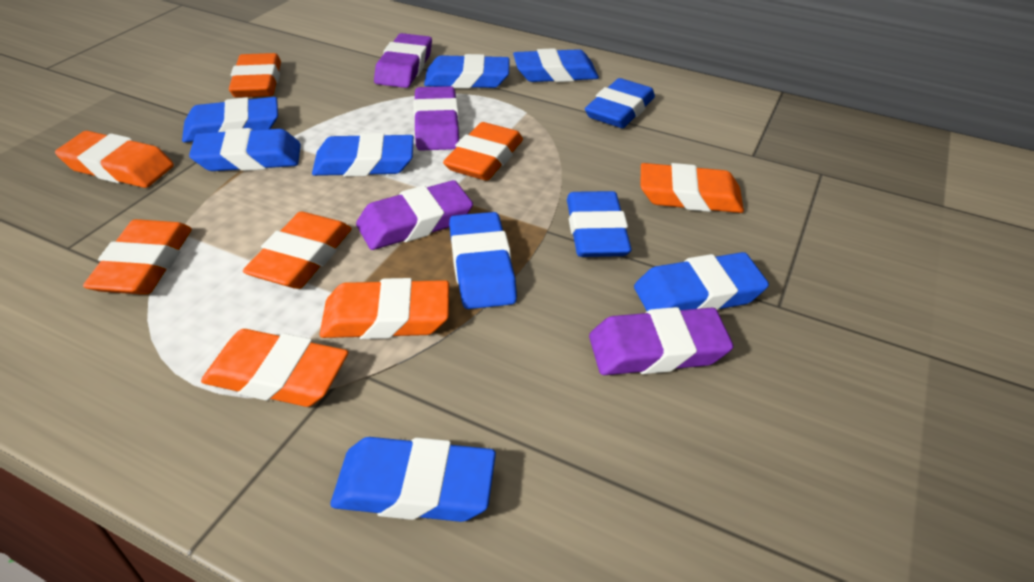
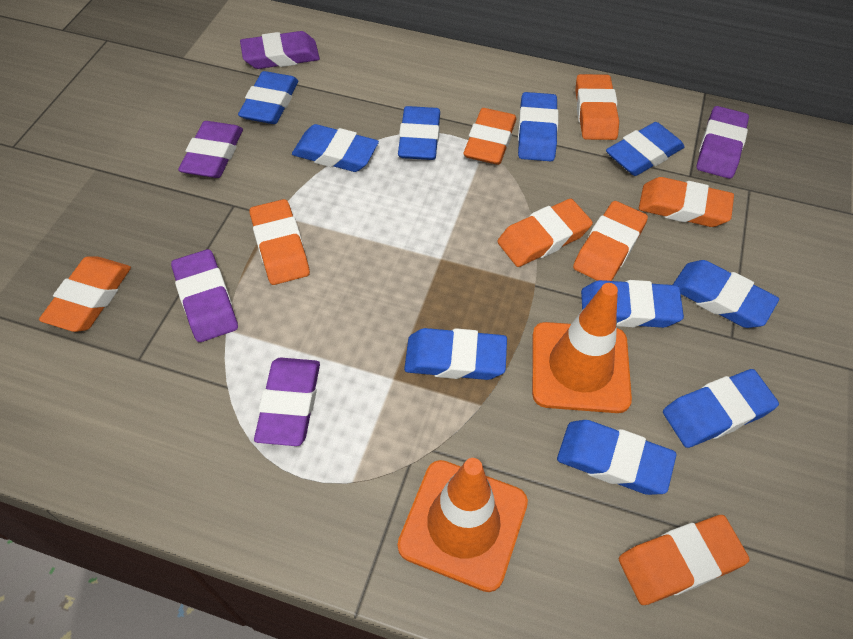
orange traffic cone: none = 0 -> [397,458,528,592] [532,283,632,413] = 2
purple eraser: [356,180,473,250] [374,33,432,88] [413,86,459,151] [589,307,734,375] = 4 -> [171,249,238,342] [178,121,243,178] [240,31,320,69] [254,357,320,446] [697,106,749,179] = 5

